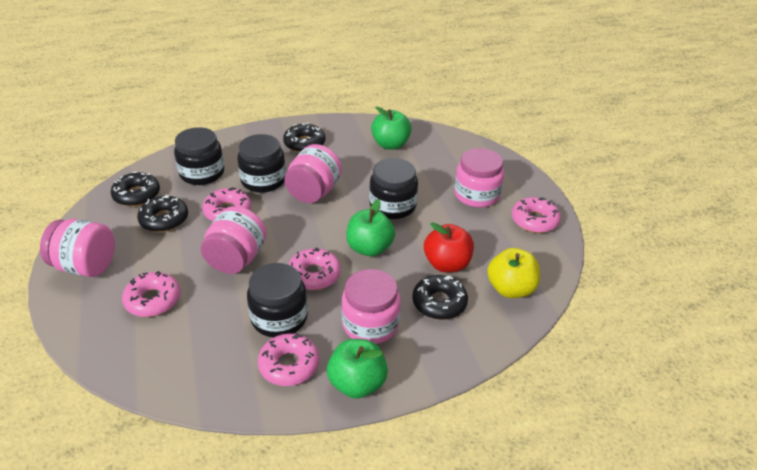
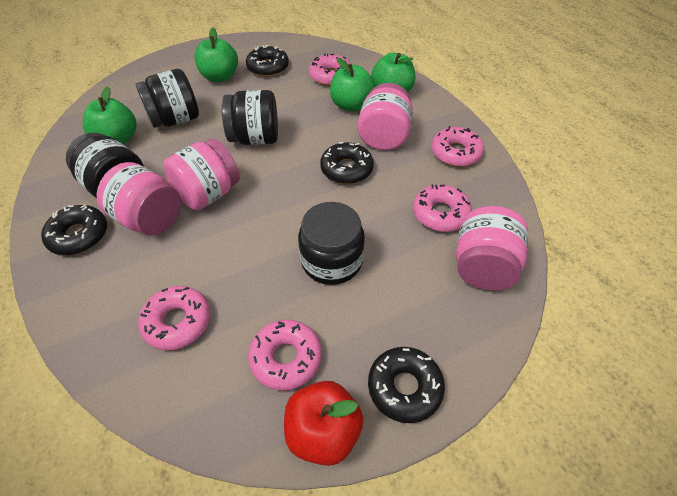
green apple: [327,339,388,399] [346,199,395,256] [371,107,412,150] = 3 -> [83,86,137,144] [195,28,238,82] [330,58,375,112] [371,53,415,92] = 4
pink jar: [40,219,115,277] [201,206,267,274] [284,144,342,203] [341,269,401,344] [454,148,504,208] = 5 -> [97,162,181,235] [163,139,240,210] [357,83,413,150] [456,206,528,290] = 4
yellow apple: [487,248,540,298] = 1 -> none = 0

